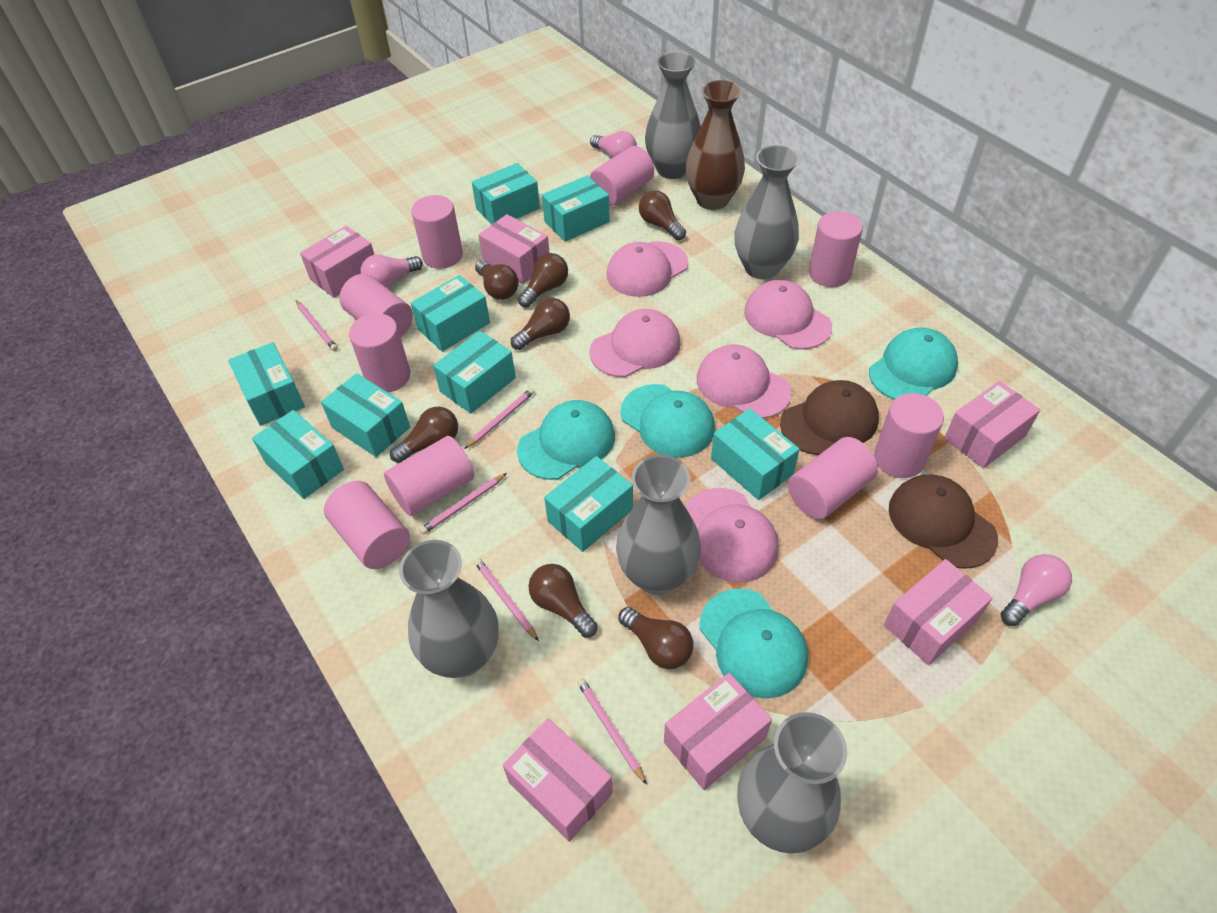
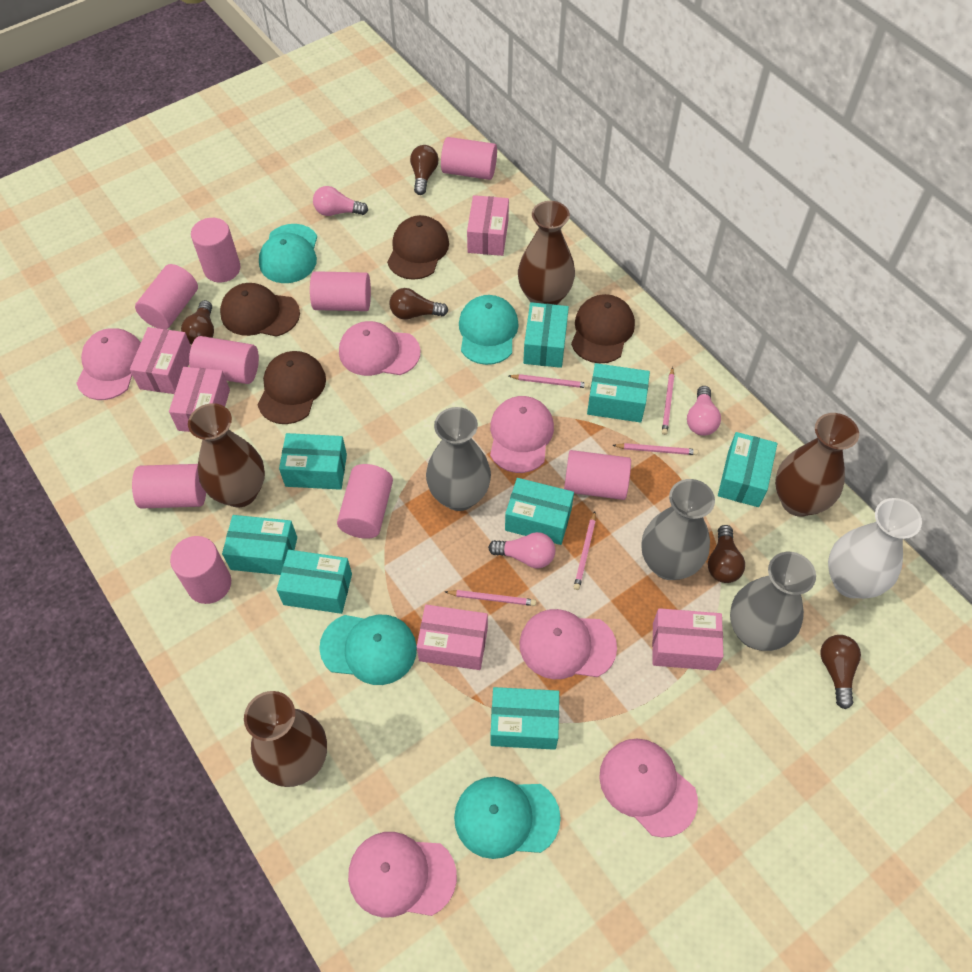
brown cap: [780,380,879,455] [889,474,998,568] = 2 -> [220,283,300,337] [258,351,326,424] [387,215,449,280] [571,294,635,363] = 4
brown light bulb: [390,407,458,463] [475,260,519,300] [511,298,570,350] [518,253,568,307] [529,564,598,637] [618,607,693,669] [639,191,686,240] = 7 -> [181,300,214,345] [390,288,448,320] [410,145,439,195] [708,525,745,583] [821,635,861,709] = 5
brown vase: [686,80,745,210] = 1 -> [188,403,265,507] [244,691,327,787] [518,201,575,305] [775,413,859,517] = 4
grey vase: [399,540,499,678] [616,455,701,595] [645,52,701,179] [734,145,799,279] [737,712,847,853] = 5 -> [426,407,491,511] [641,479,715,580] [730,552,816,651] = 3
pink box: [300,226,374,298] [479,214,550,284] [503,718,613,842] [664,673,772,790] [884,559,993,665] [944,381,1040,469] = 6 -> [130,327,191,394] [169,367,230,432] [417,605,488,670] [467,195,509,256] [652,608,723,671] = 5
pink cap: [589,309,681,377] [607,241,688,297] [685,488,779,583] [697,345,792,419] [744,280,832,349] = 5 -> [76,328,141,400] [339,321,421,376] [348,832,457,918] [490,396,554,473] [520,609,617,679] [599,739,698,838] = 6
turquoise box: [228,342,305,426] [252,410,344,499] [321,373,410,457] [411,275,490,352] [433,331,516,414] [472,163,540,225] [542,176,610,242] [544,456,633,552] [711,408,800,500] = 9 -> [222,515,297,575] [277,550,352,614] [279,433,347,490] [490,687,559,750] [505,478,574,545] [523,302,569,368] [587,363,650,423] [718,432,777,507] = 8
white vase: none = 0 -> [828,498,922,599] = 1

